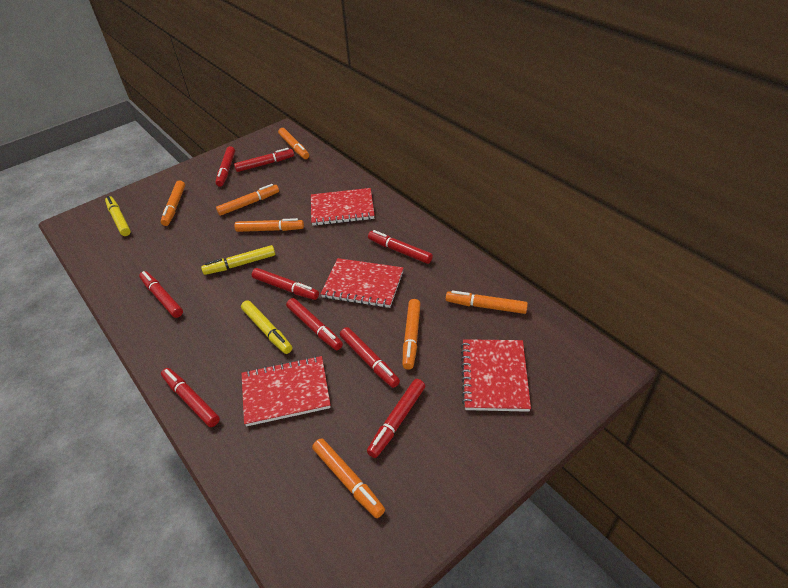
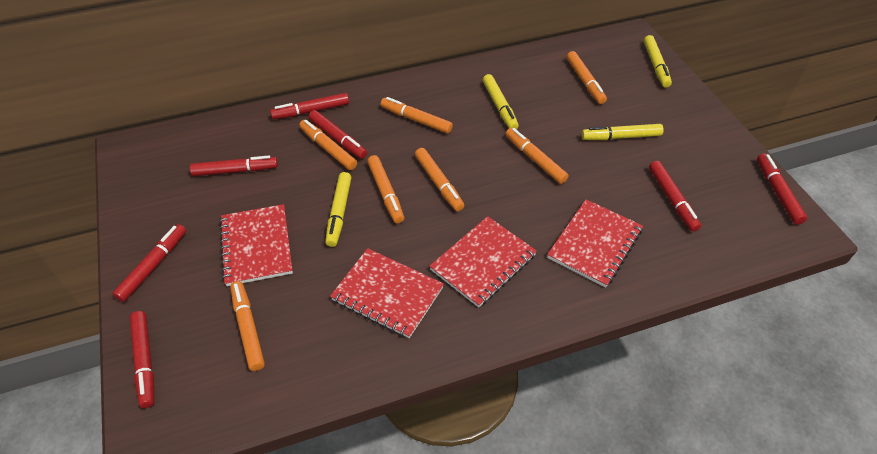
red marker: [139,271,183,318] [161,368,220,427] [216,146,235,187] [234,148,294,172] [252,268,319,300] [286,298,343,350] [340,327,400,388] [367,379,425,458] [368,230,433,264] = 9 -> [112,224,186,302] [130,311,154,408] [190,155,278,176] [270,93,349,119] [308,110,367,159] [649,161,701,232] [757,153,807,224] = 7
yellow marker: [105,196,131,236] [201,245,275,275] [241,300,292,354] = 3 -> [325,172,351,247] [483,74,519,129] [581,124,664,140] [644,35,672,88] = 4

